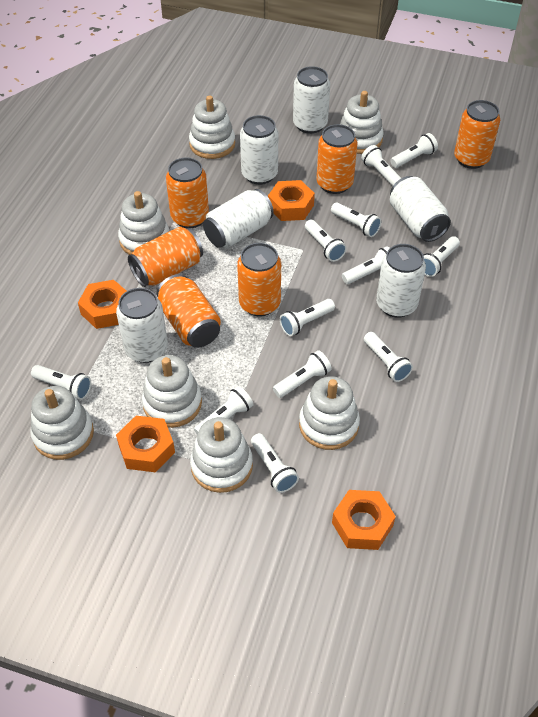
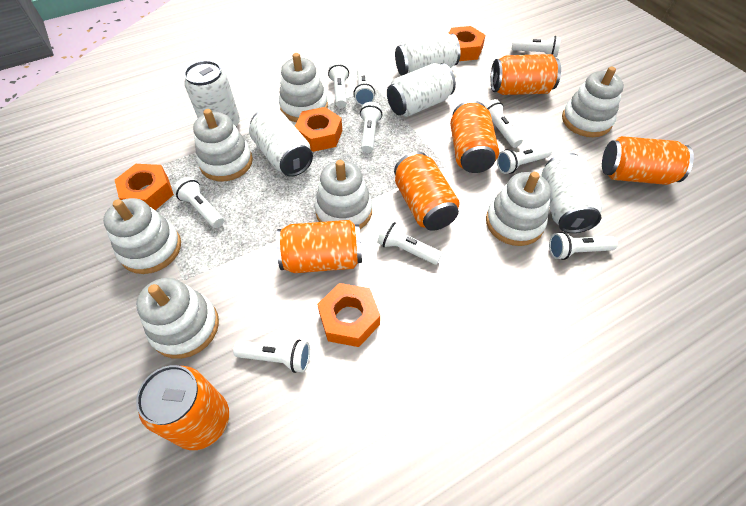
white can: [116,288,168,363] [203,189,274,248] [240,115,278,185] [293,66,330,134] [376,244,426,318] [390,176,451,242] = 6 -> [184,61,240,127] [249,108,313,177] [387,63,456,117] [395,32,460,76] [542,153,602,233] = 5
white flashlight: [31,365,91,400] [194,386,254,435] [251,433,299,493] [273,350,332,398] [280,299,335,336] [305,220,347,262] [331,202,381,237] [342,246,390,284] [361,145,401,186] [364,332,413,382] [390,133,438,168] [423,236,460,277] = 12 -> [173,177,224,228] [233,340,310,373] [328,62,349,108] [353,66,375,105] [360,102,382,153] [377,220,442,265] [484,99,523,148] [497,145,552,174] [512,36,561,57] [549,232,618,260] = 10

